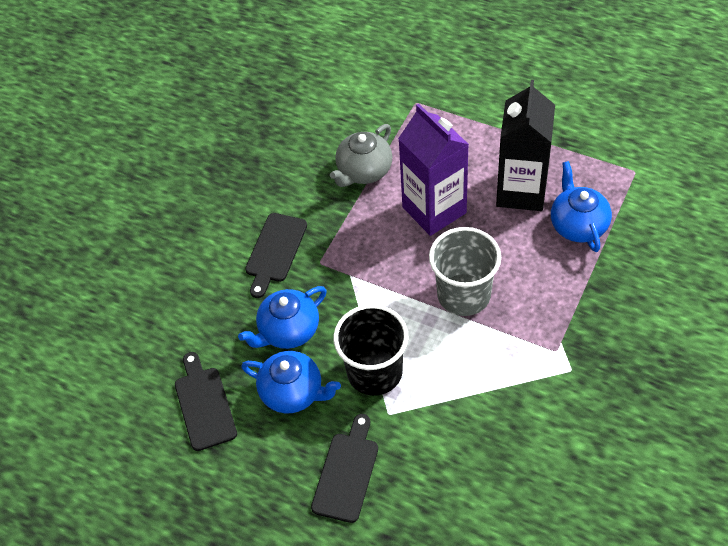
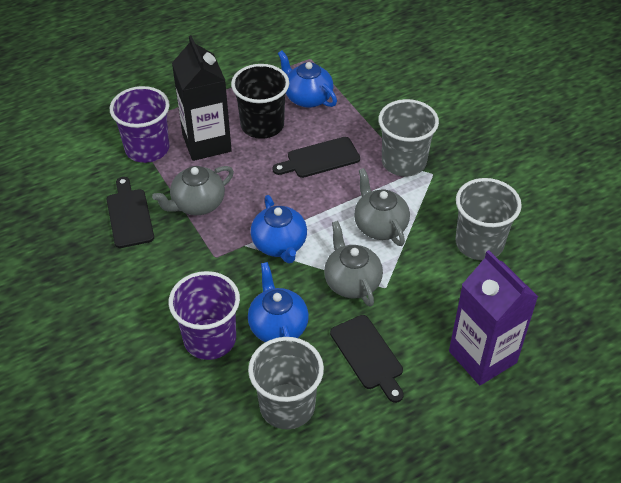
grey cup: [429,227,501,316] = 1 -> [248,337,324,429] [378,99,439,177] [456,178,522,260] = 3
grey teapot: [330,124,392,187] = 1 -> [152,166,234,215] [324,221,383,307] [354,168,410,246] = 3
purple cup: none = 0 -> [110,86,170,163] [169,271,240,360] = 2

